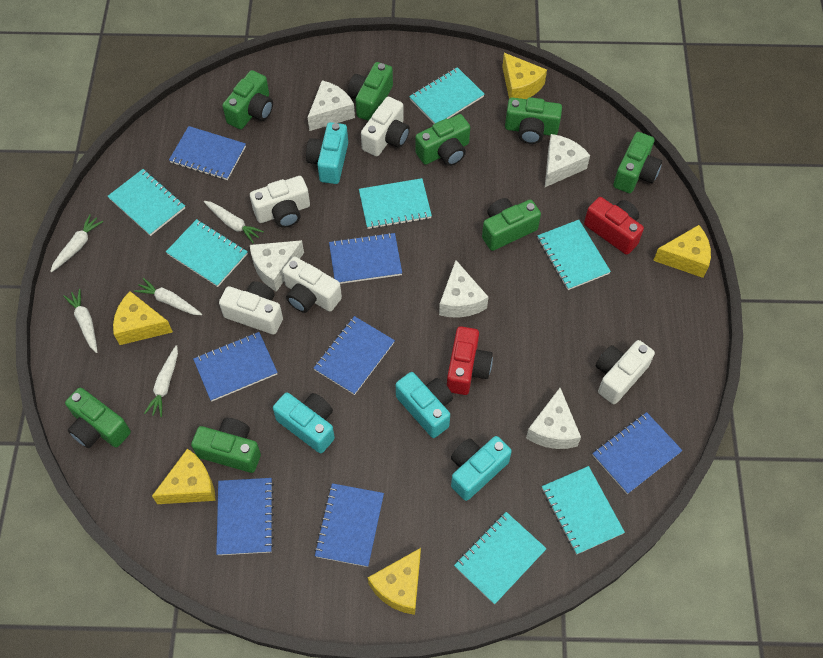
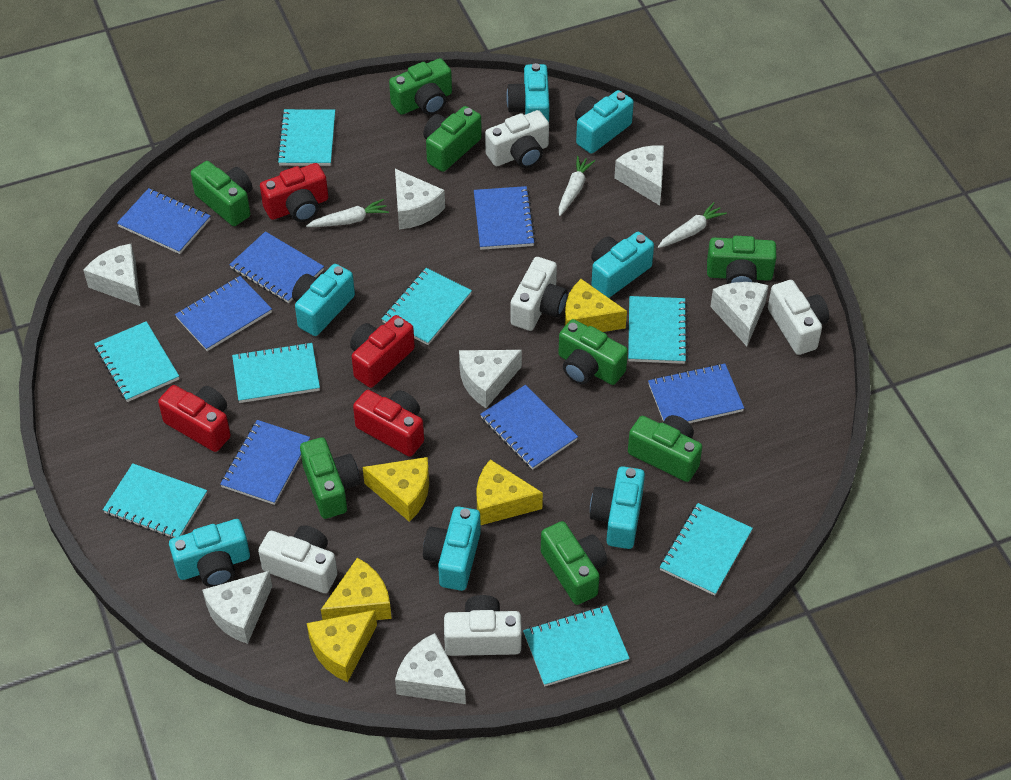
red camera: [447,326,493,395] [584,197,644,255] = 2 -> [158,385,231,452] [260,163,328,222] [350,315,415,388] [353,390,424,457] = 4
turquoise camera: [273,392,335,453] [306,122,348,184] [396,372,453,438] [451,436,512,501] = 4 -> [169,519,250,587] [292,264,355,336] [423,506,481,591] [506,63,550,122] [575,90,634,154] [590,466,645,549] [591,232,654,298] = 7
turquoise notebook: [108,169,185,236] [166,219,248,287] [359,178,432,229] [409,67,485,124] [454,512,547,605] [537,220,611,290] [542,466,625,555] = 7 -> [94,321,179,402] [103,463,207,539] [232,342,320,403] [277,109,335,166] [382,268,472,345] [523,605,630,686] [628,296,688,364] [660,503,753,596] = 8
white carrot: [50,214,103,272] [63,289,97,353] [134,278,202,315] [144,345,178,417] [204,201,264,243] = 5 -> [306,199,389,227] [559,156,595,216] [658,202,727,248] = 3
white cheese: [250,240,304,292] [308,80,355,131] [439,260,489,318] [526,388,581,449] [545,134,590,187] = 5 -> [83,244,140,306] [202,571,272,644] [395,169,445,230] [395,633,466,704] [459,350,522,408] [614,145,664,205] [710,282,769,346] = 7

